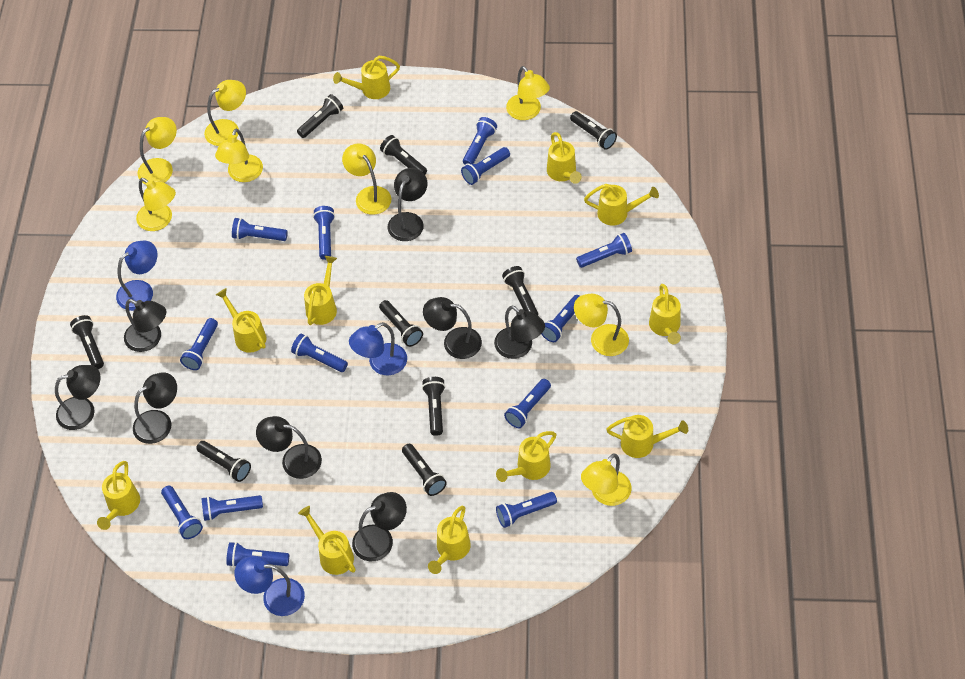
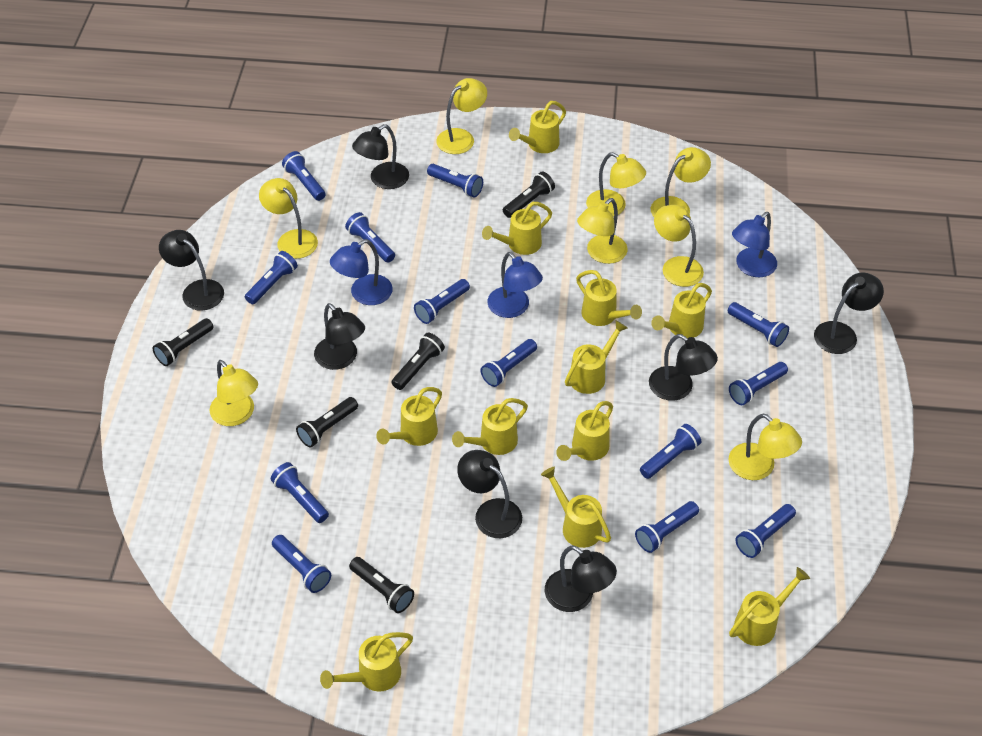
black flashlight: [70,315,104,369] [196,441,251,482] [297,94,343,138] [379,300,423,347] [380,135,427,174] [402,444,447,496] [422,377,446,436] [502,266,538,315] [570,111,617,150] = 9 -> [153,318,214,366] [296,397,358,448] [349,557,414,613] [391,333,445,390] [503,172,555,218] = 5
black lamp: [55,365,100,430] [124,299,166,352] [133,372,177,444] [256,416,322,479] [352,492,407,562] [388,168,427,241] [423,297,482,359] [494,305,545,359] = 8 -> [159,230,224,311] [314,303,365,370] [352,124,409,189] [457,450,522,538] [545,545,617,612] [649,334,718,401] [814,273,884,354] = 7

